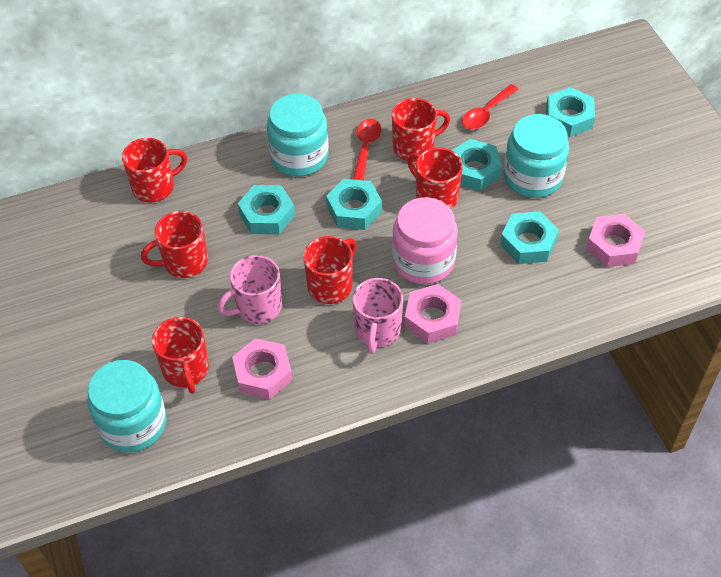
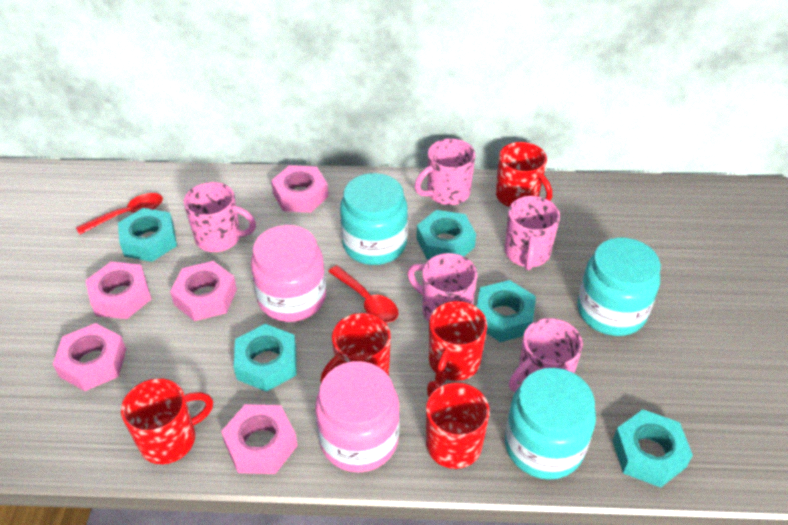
pink jar: [392,197,458,284] = 1 -> [251,225,326,322] [315,361,400,473] = 2
pink mug: [217,255,282,324] [353,278,403,354] = 2 -> [184,182,256,252] [408,253,477,322] [414,138,475,205] [505,196,560,270] [509,318,583,392] = 5
pink nut: [232,338,293,400] [404,284,461,343] [586,214,645,267] = 3 -> [53,323,126,391] [85,262,152,319] [170,261,237,321] [221,404,298,474] [271,165,328,213] = 5
red mug: [122,138,187,202] [141,211,208,278] [152,317,209,394] [303,236,357,304] [392,98,450,162] [407,148,463,209] = 6 -> [121,378,213,464] [321,313,391,383] [426,381,490,469] [429,301,487,385] [496,142,552,207] = 5

